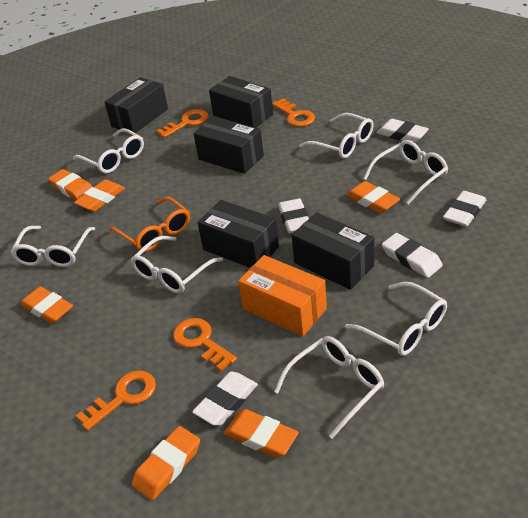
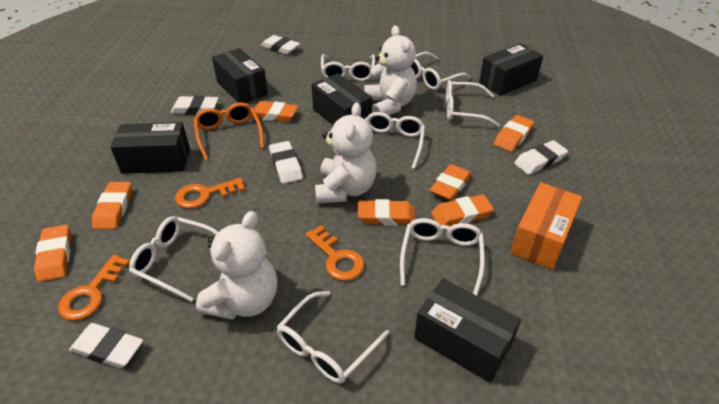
orange eraser: [20,287,73,324] [48,169,92,200] [74,179,125,212] [132,426,200,500] [224,409,299,458] [346,181,400,213] = 6 -> [34,225,71,282] [92,182,132,229] [251,101,298,122] [358,199,416,226] [430,164,471,201] [431,194,494,226] [494,115,534,152] = 7
orange key: [76,370,156,431] [156,109,209,138] [173,318,237,371] [272,98,315,127] = 4 -> [58,255,130,321] [175,178,245,209] [305,225,364,281] = 3
white teddy bear: none = 0 -> [196,211,277,320] [315,103,376,204] [364,25,417,115] = 3

